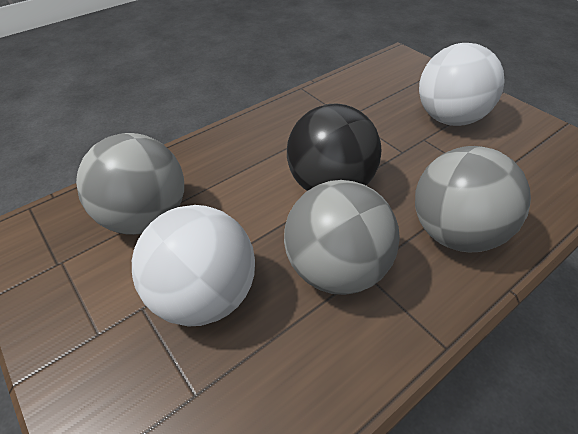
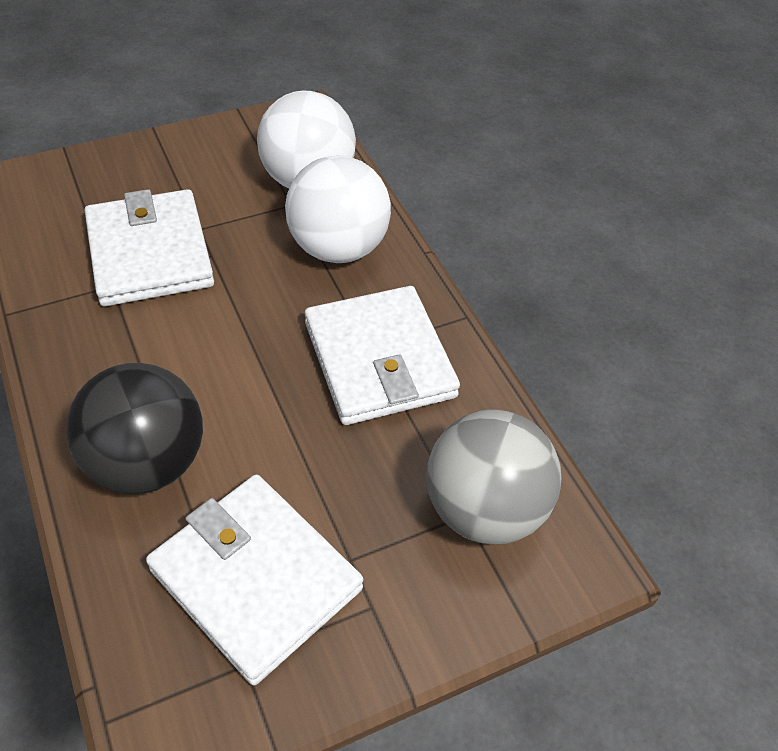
grey ball: [76,133,184,235] [284,180,400,295] [415,146,531,252] = 3 -> [426,410,561,544] = 1
white wallet: none = 0 -> [85,189,214,306] [146,475,363,685] [305,286,460,425] = 3

